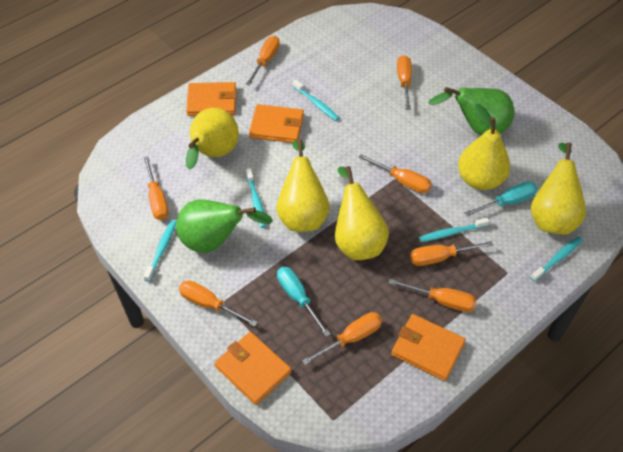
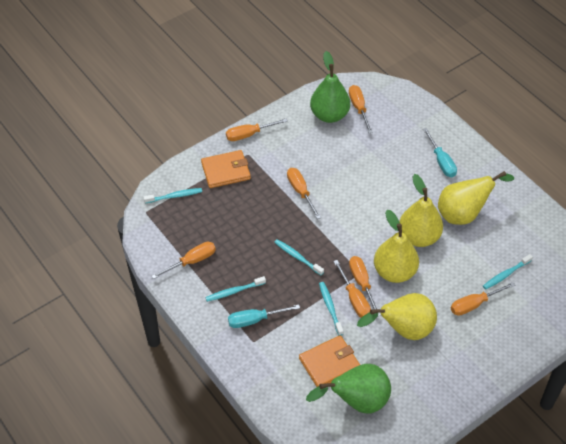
orange screwdriver: [144,157,168,220] [179,280,258,327] [246,36,280,86] [302,312,382,365] [359,154,432,193] [388,279,477,312] [397,55,412,110] [410,241,494,266] = 8 -> [152,242,216,279] [226,118,288,141] [287,168,321,219] [333,260,371,318] [349,85,373,133] [349,256,381,316] [451,282,515,316] = 7
orange wallet: [186,82,237,116] [214,332,291,405] [249,104,304,143] [391,314,466,381] = 4 -> [201,150,251,188] [299,335,360,387] = 2
yellow pear: [186,108,239,170] [277,140,330,232] [335,166,389,260] [458,104,510,190] [531,143,586,235] = 5 -> [357,293,437,340] [374,210,419,283] [399,174,443,247] [438,171,514,225] = 4

